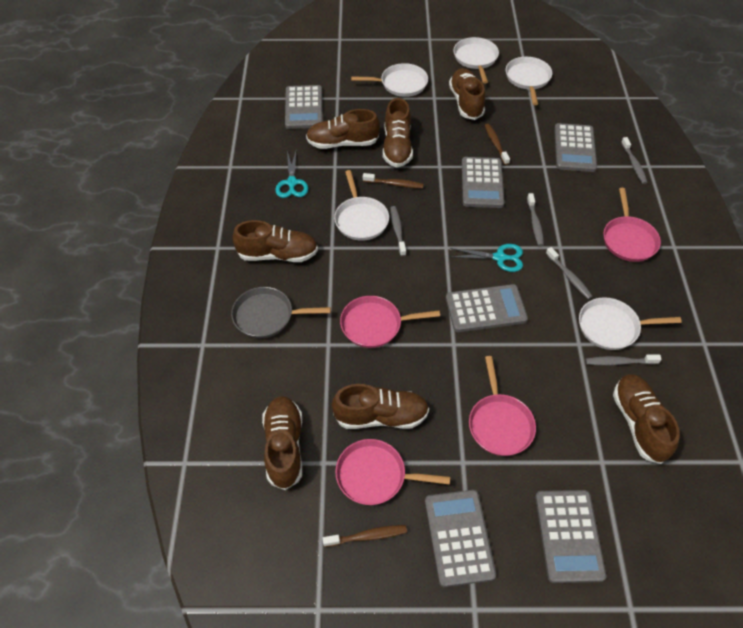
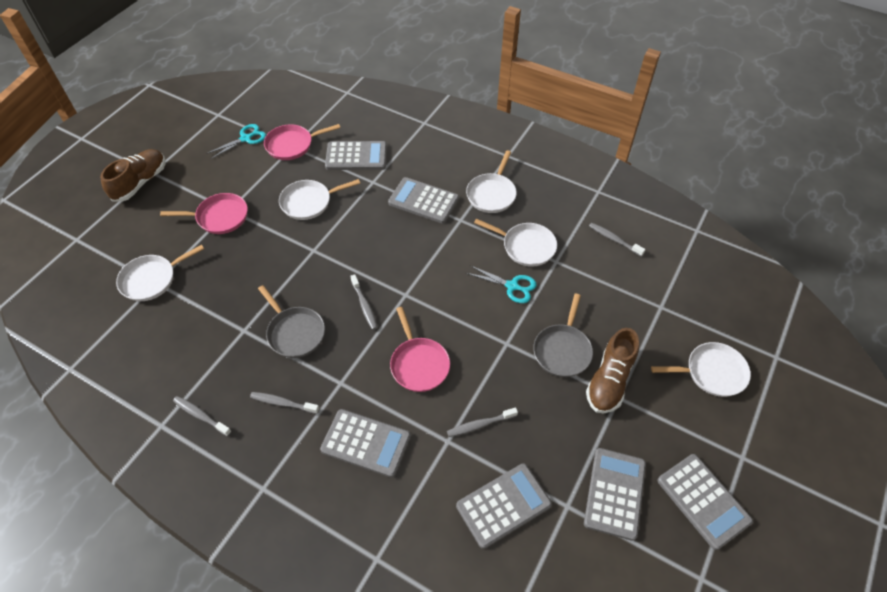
brown shoe: [232,220,318,262] [262,396,302,490] [306,109,380,149] [332,384,429,429] [383,98,413,168] [449,68,485,120] [613,374,680,464] = 7 -> [100,149,165,201] [586,328,639,413] = 2
brown toothbrush: [323,525,407,547] [363,173,423,188] [485,124,510,165] = 3 -> none = 0
grey pan: [231,287,331,338] = 1 -> [258,285,325,358] [533,294,593,377] = 2
pink pan: [335,439,450,505] [340,296,440,348] [469,356,536,456] [603,188,661,262] = 4 -> [160,193,248,234] [264,124,340,160] [390,307,450,392] = 3

